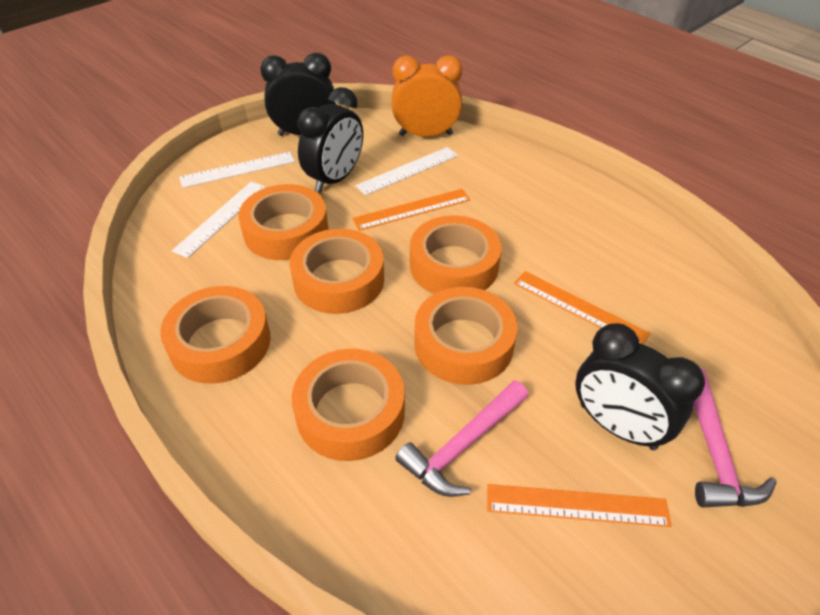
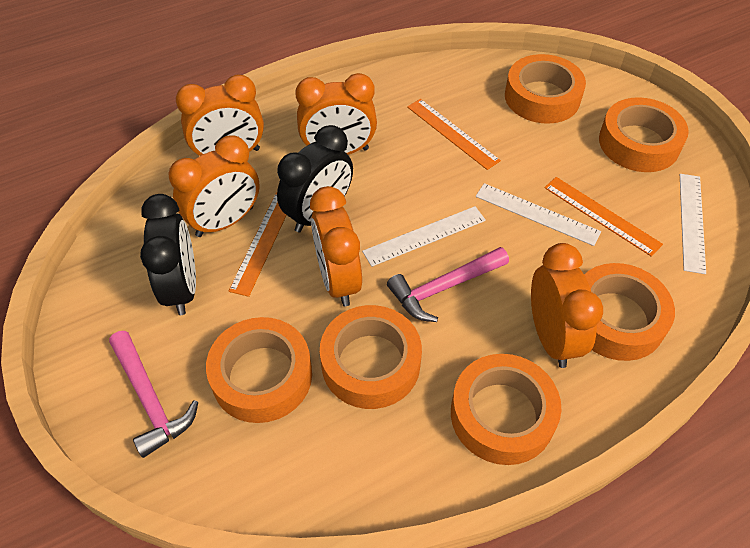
black clock: [260,53,336,136] [297,87,363,193] [575,323,705,450] = 3 -> [140,194,196,315] [277,125,353,232] = 2
orange clock: [392,55,463,137] = 1 -> [169,135,260,237] [176,74,264,156] [295,73,377,155] [310,186,362,306] [531,243,603,368] = 5

